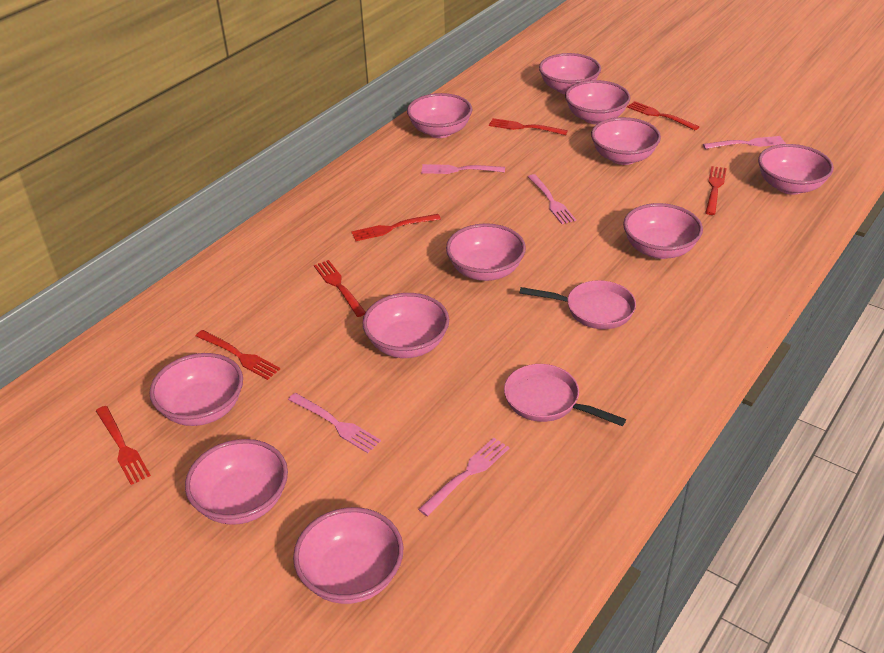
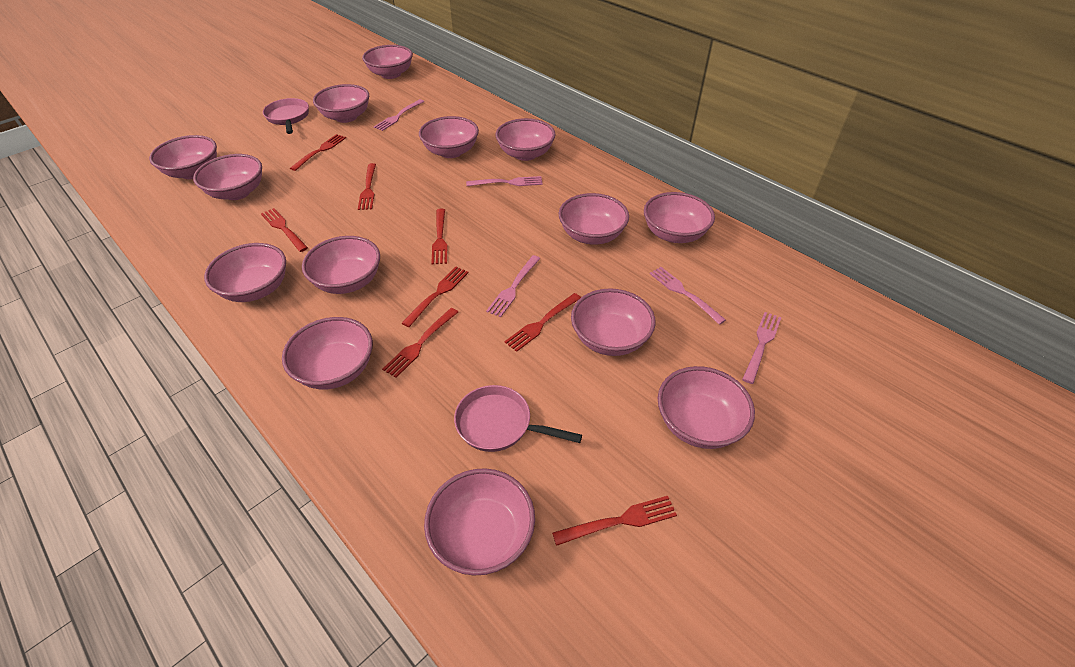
pink bowl: [149,353,243,426] [185,439,288,525] [293,507,403,604] [362,293,449,358] [407,93,472,138] [446,223,526,281] [539,53,601,94] [565,80,630,124] [591,117,661,165] [623,203,703,259] [758,144,834,195] = 11 -> [149,135,217,179] [193,154,262,200] [204,243,286,302] [282,317,373,389] [302,236,380,294] [313,84,369,123] [362,45,413,79] [419,116,479,158] [424,468,535,576] [496,118,555,161] [559,193,629,245] [571,288,656,356] [644,192,715,243] [658,366,755,449] = 14
red fork: [96,406,151,485] [196,330,280,380] [314,260,366,317] [351,214,441,241] [489,118,568,135] [627,101,699,130] [705,166,727,215] = 7 -> [261,208,308,252] [290,134,346,171] [358,163,376,210] [382,308,458,378] [402,267,469,327] [431,209,448,264] [505,293,581,352] [552,496,677,546] = 8

